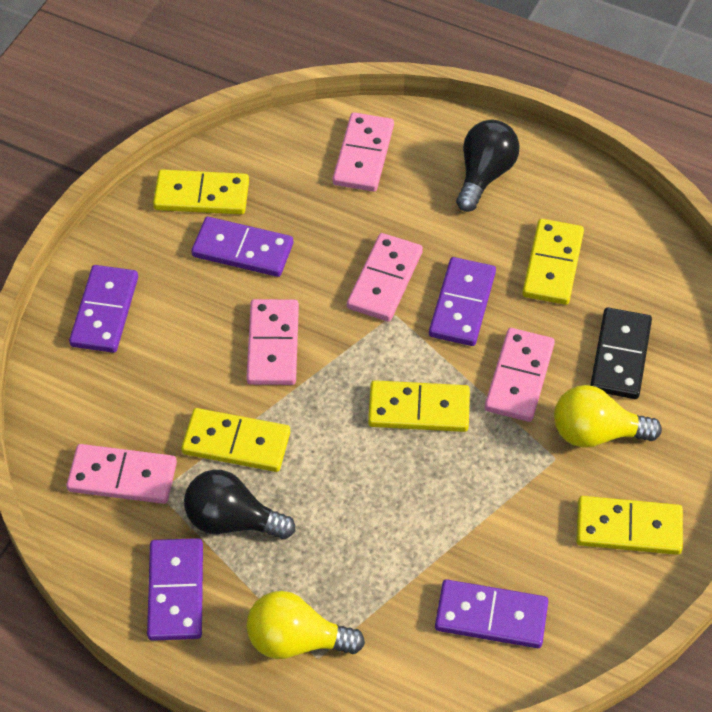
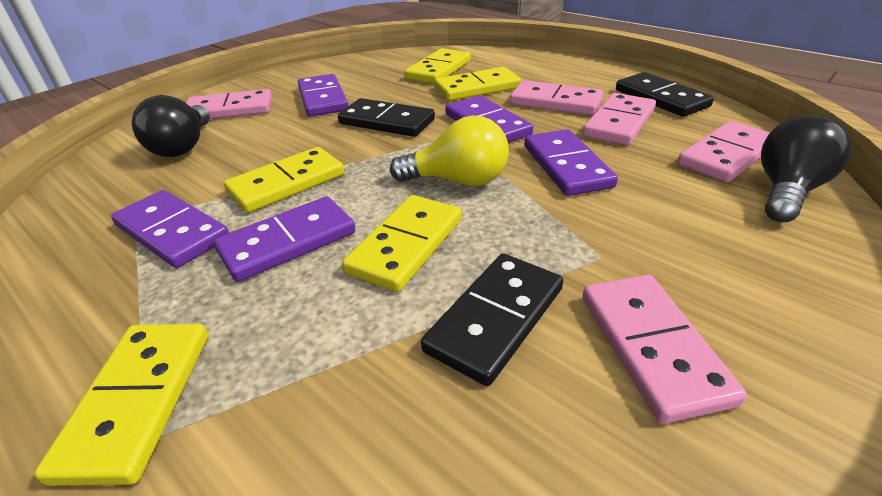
black domino: [590,307,652,399] = 1 -> [338,98,435,137] [421,253,563,386] [616,72,714,117] = 3
yellow light bulb: [246,591,365,659] [554,385,662,448] = 2 -> [390,115,509,186] = 1

